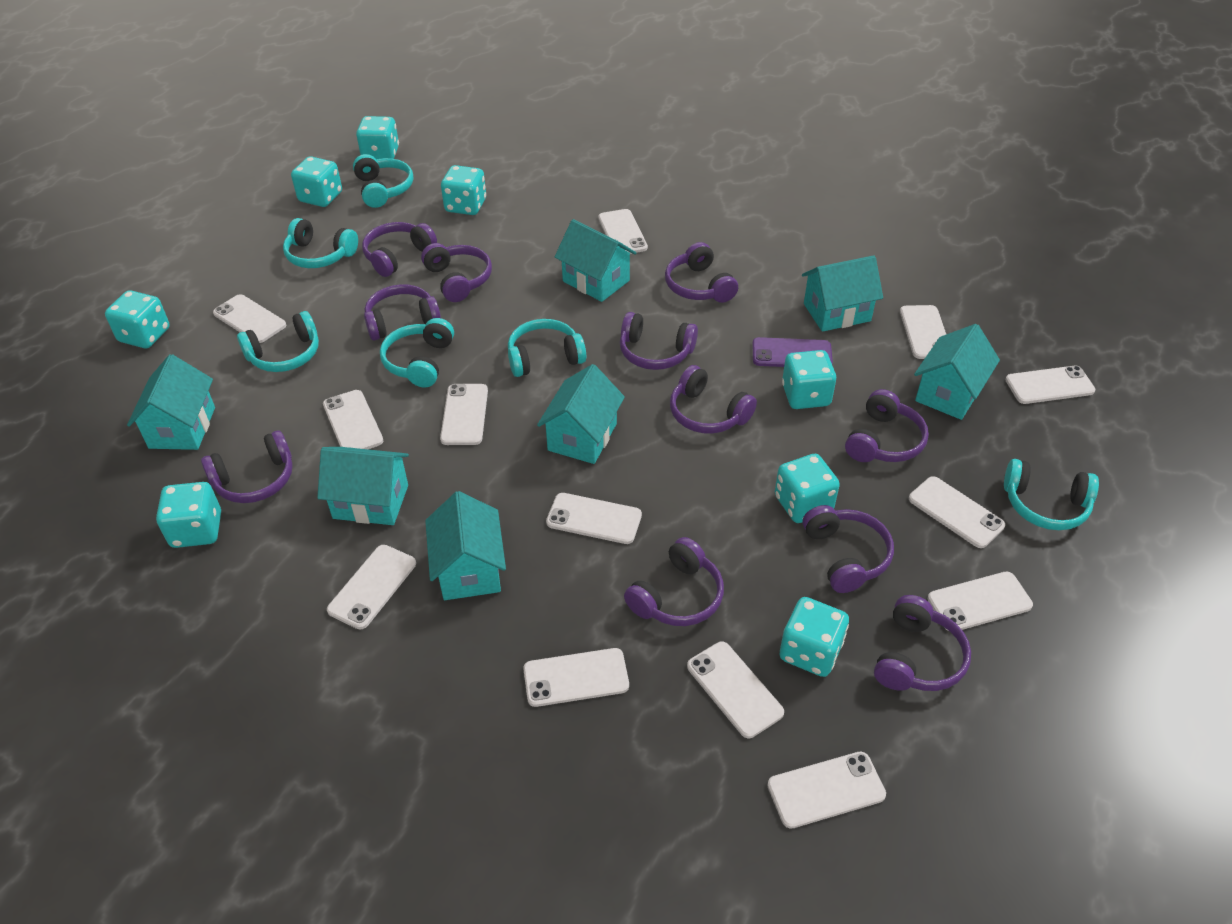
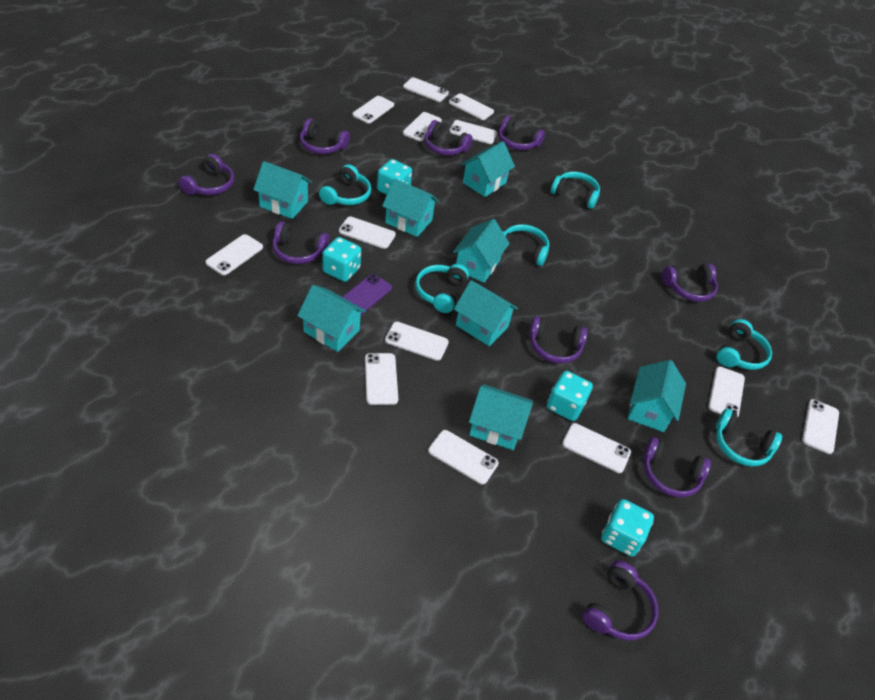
purple headphones: [201,431,293,503] [362,222,437,277] [364,284,441,340] [421,243,492,302] [620,312,698,370] [624,537,724,626] [665,242,738,303] [670,365,757,434] [803,505,894,593] [845,389,929,462] [874,595,971,691] = 11 -> [178,154,234,195] [272,221,330,264] [300,118,350,154] [424,120,473,155] [498,116,545,150] [529,316,588,364] [583,561,659,640] [643,437,711,497] [662,263,718,302] = 9
turquoise dice: [105,290,170,348] [156,482,221,548] [291,156,342,207] [356,116,399,159] [441,165,486,215] [775,454,840,523] [779,597,849,677] [782,350,836,409] = 8 -> [322,237,361,282] [377,159,412,195] [547,371,593,421] [601,499,654,556] = 4
turquoise house: [127,354,215,450] [317,447,409,525] [425,491,506,600] [537,364,625,464] [555,219,636,302] [802,255,883,332] [914,324,1000,420] = 7 -> [253,161,312,219] [297,285,366,352] [382,178,439,237] [453,219,510,283] [454,280,518,346] [461,141,515,197] [469,384,533,450] [628,360,686,432] = 8

